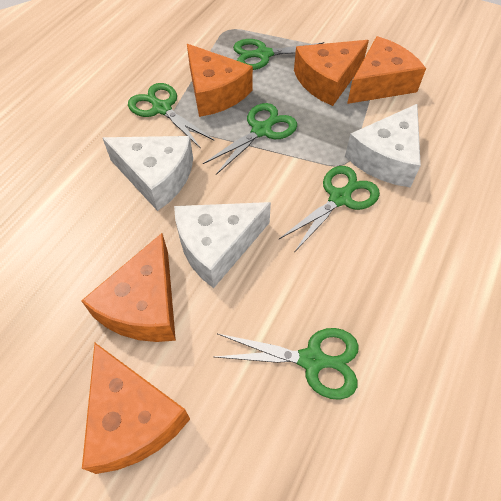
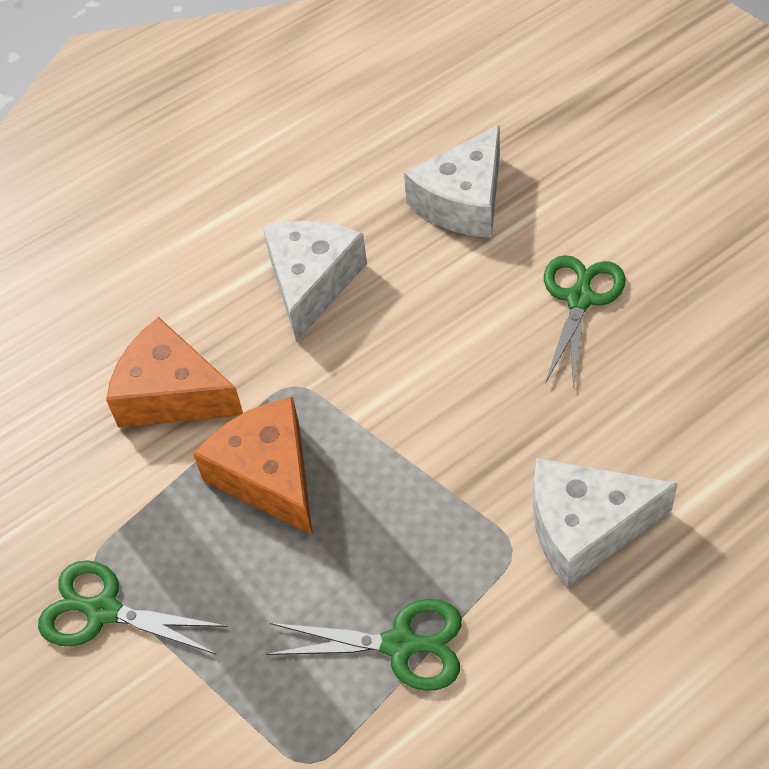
green scissors: [128,83,215,149] [203,103,297,175] [214,328,359,400] [233,39,324,70] [279,166,380,251] = 5 -> [38,560,228,654] [267,599,462,691] [544,255,626,389] = 3
orange cheese: [81,233,176,342] [82,343,190,474] [187,44,253,117] [294,40,369,106] [347,36,426,104] = 5 -> [106,317,243,428] [193,397,313,536] = 2

